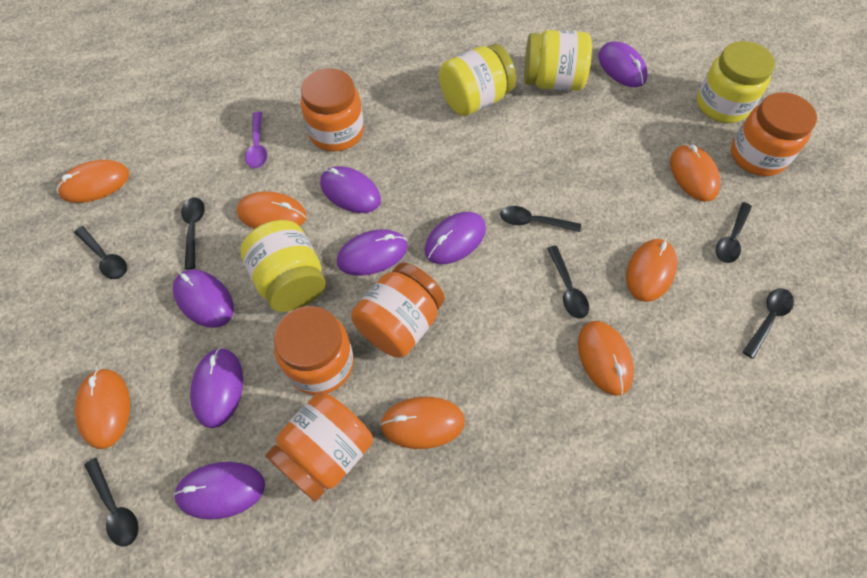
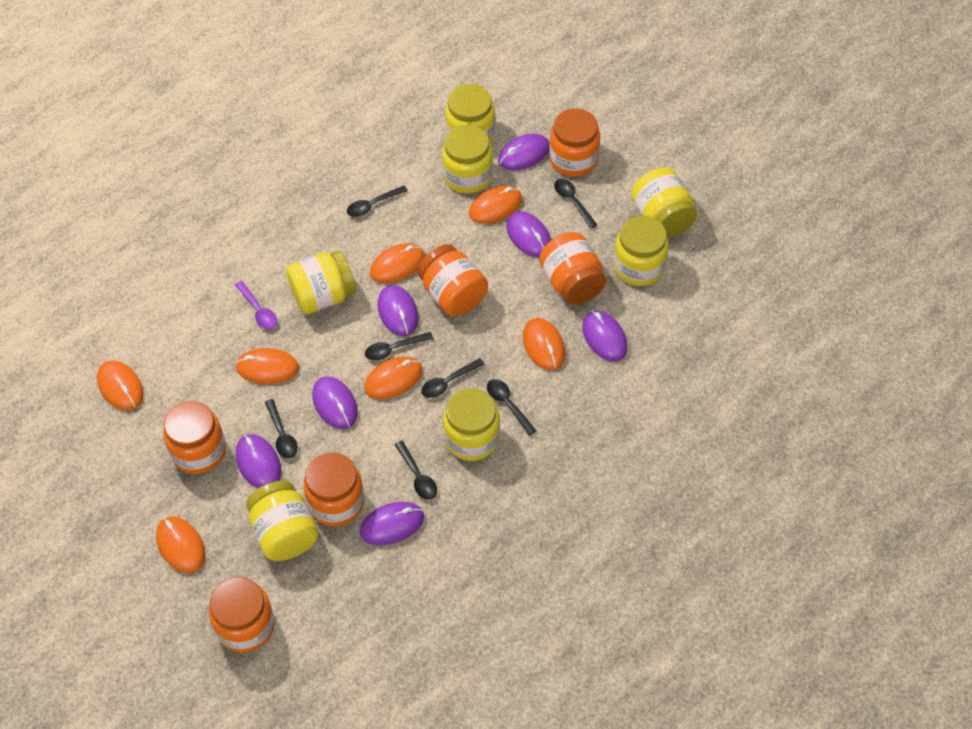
orange jar: [265,392,373,502] [274,306,354,395] [301,68,364,151] [351,263,445,358] [731,92,817,176] = 5 -> [163,401,226,474] [209,577,275,653] [303,452,364,526] [418,244,488,316] [539,232,607,305] [549,108,600,177] = 6
yellow jar: [240,220,325,312] [439,44,516,116] [524,30,592,91] [697,41,775,123] = 4 -> [246,481,318,561] [286,250,356,314] [442,125,493,194] [443,388,500,461] [445,84,495,143] [614,216,669,286] [631,168,697,238] = 7

